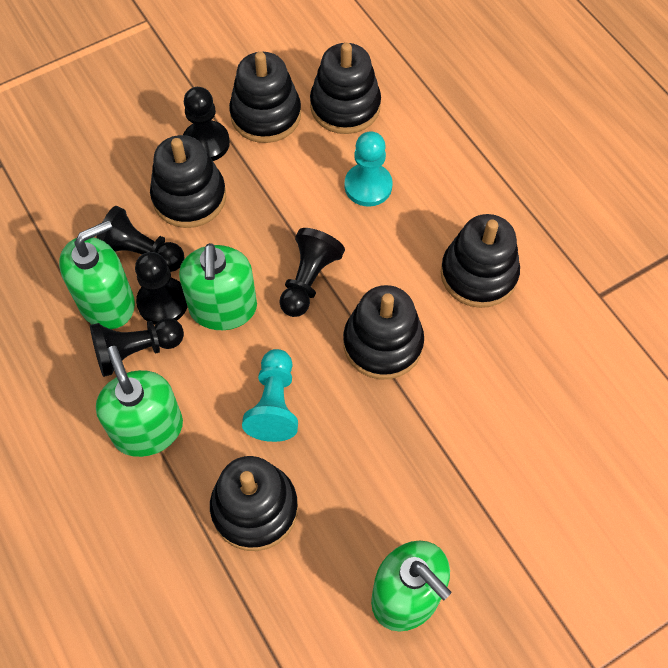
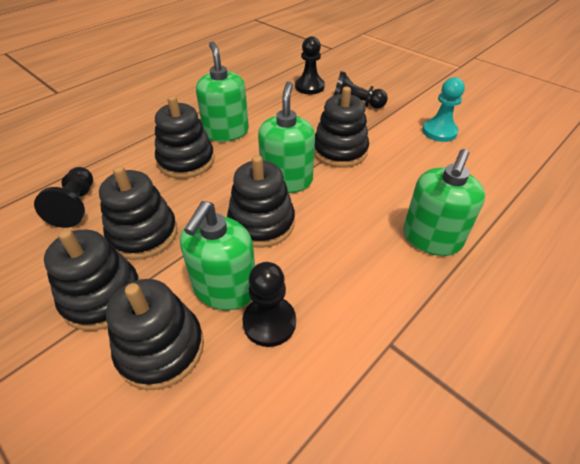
black pawn: [90,318,184,377] [96,206,185,272] [135,252,188,324] [183,87,230,161] [279,228,345,317] = 5 -> [34,167,93,228] [243,262,296,347] [295,36,325,94] [334,71,388,108] = 4
turquoise pawn: [242,349,298,442] [345,131,393,207] = 2 -> [422,77,465,142] = 1

